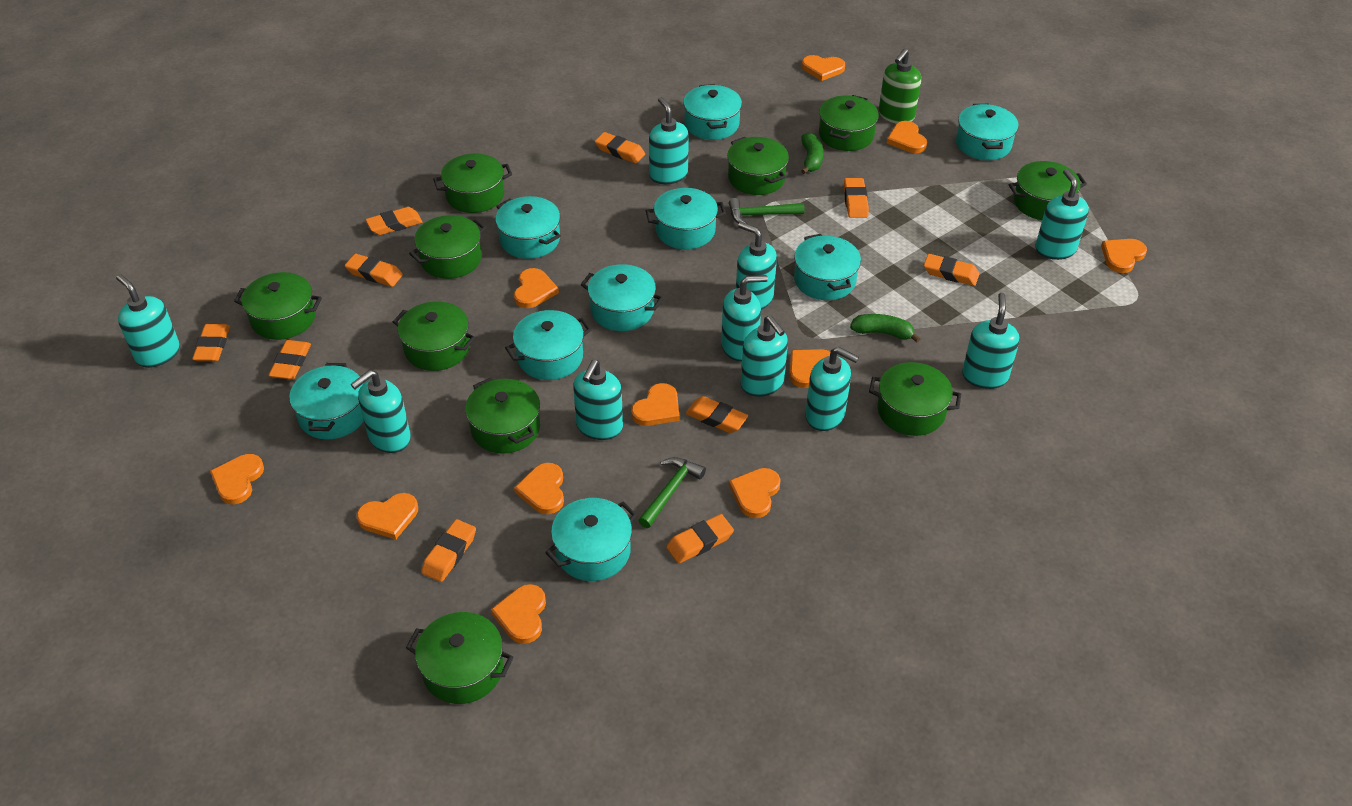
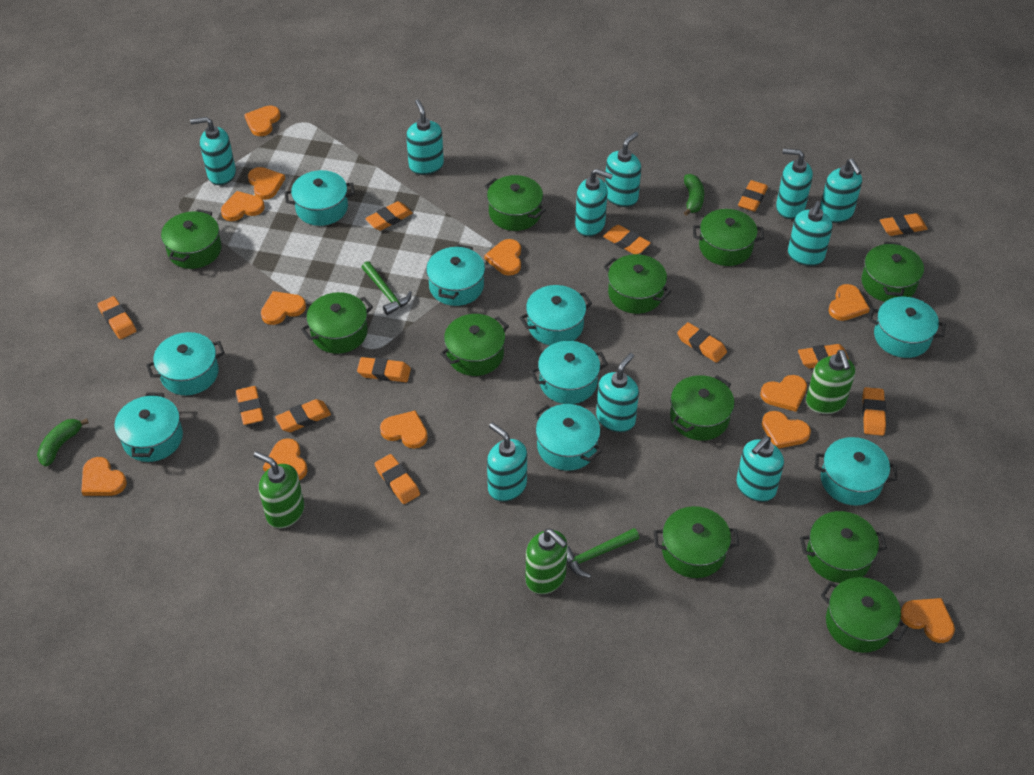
green pot: [234,272,322,340] [393,301,476,371] [406,612,513,704] [409,215,486,279] [433,153,512,213] [465,377,540,454] [727,137,789,195] [819,95,879,151] [869,362,961,436] [1009,161,1087,220] = 10 -> [161,209,222,269] [301,292,373,354] [440,314,509,376] [485,175,546,231] [604,254,671,314] [654,506,739,578] [670,375,735,441] [693,209,764,266] [800,511,887,583] [820,577,908,653] [861,241,924,302] = 11
green soap dispenser: [879,48,921,124] = 1 -> [254,451,304,528] [526,529,568,594] [806,350,855,414] = 3
orange eraser: [192,324,230,361] [268,340,311,380] [345,254,403,287] [366,207,422,235] [421,519,476,582] [595,132,645,164] [666,514,734,564] [685,396,748,433] [844,178,869,218] [924,254,979,286] = 10 -> [97,296,136,339] [236,386,264,425] [275,399,331,432] [357,357,411,382] [365,201,413,231] [375,454,420,504] [603,225,651,254] [677,322,727,363] [738,180,768,212] [798,344,849,368] [862,387,886,436] [880,213,927,236] = 12
orange heart: [210,454,264,504] [357,493,418,540] [491,584,546,644] [514,268,559,308] [514,463,564,514] [631,383,679,426] [729,468,781,518] [790,349,830,388] [802,55,845,81] [887,121,927,153] [1101,239,1147,273] = 11 -> [81,457,127,496] [221,191,265,221] [244,106,280,136] [248,167,285,200] [261,291,306,325] [263,438,307,480] [380,410,428,449] [484,239,521,276] [760,375,807,412] [762,411,811,449] [829,284,870,321] [901,598,955,643] = 12

